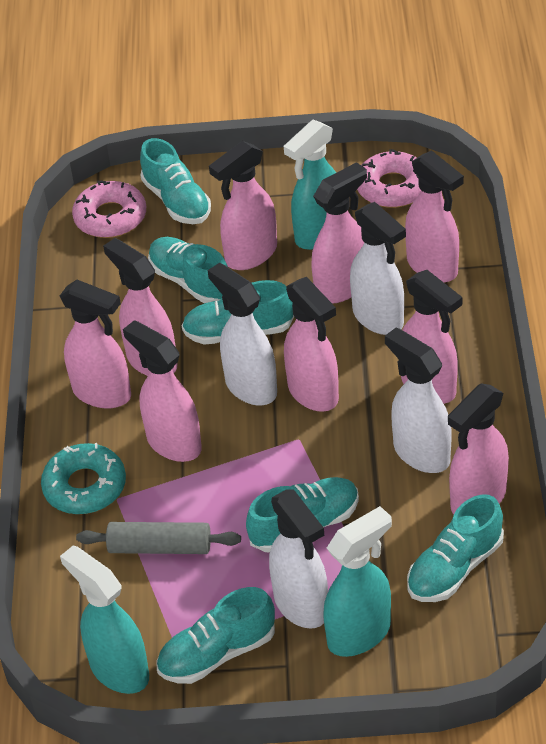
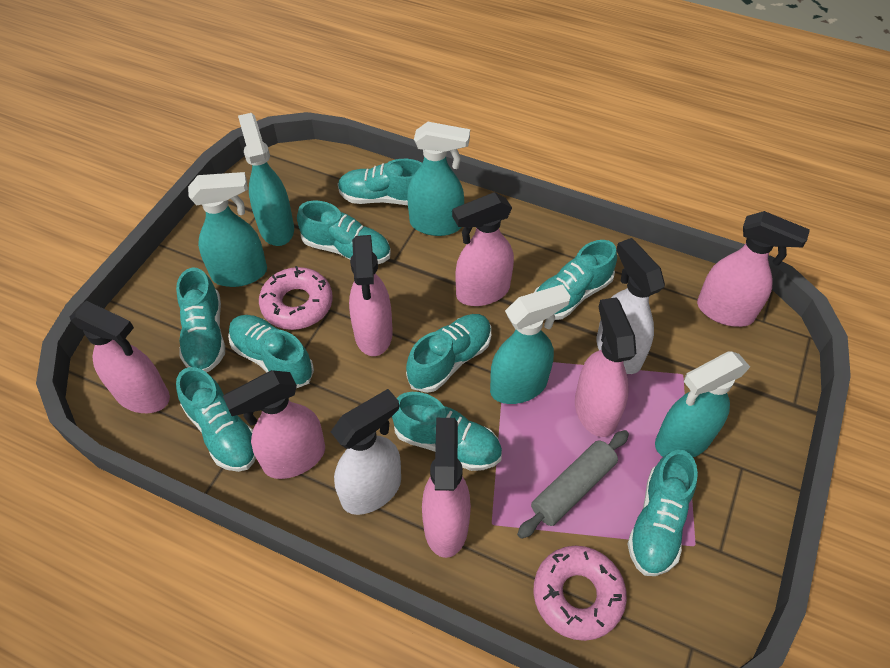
pink spray bottle: [60,280,131,408] [103,238,177,376] [123,320,202,462] [209,141,277,270] [284,277,339,412] [311,162,367,304] [401,270,462,404] [405,150,464,282] [448,383,509,514] = 9 -> [69,301,170,413] [223,370,325,479] [349,235,393,356] [422,418,471,558] [452,192,514,306] [575,298,636,437] [697,211,810,327] = 7
turquoise donut: [41,443,126,514] = 1 -> none = 0
turquoise shoe: [140,138,211,224] [148,237,228,303] [156,587,275,684] [182,280,294,345] [246,477,359,552] [407,495,504,602] = 6 -> [176,268,225,372] [176,367,256,472] [228,315,314,388] [297,200,391,264] [338,159,422,205] [392,392,502,471] [406,314,491,393] [534,240,617,320] [627,450,698,576] = 9
turquoise spray bottle: [60,545,149,694] [284,120,336,250] [323,506,392,657] = 3 -> [188,172,267,287] [238,113,294,246] [407,122,470,236] [490,284,571,404] [655,351,750,457] = 5
white spray bottle: [208,263,277,405] [269,489,328,629] [350,202,406,335] [385,327,451,473] = 4 -> [331,389,401,515] [596,238,665,374] = 2

